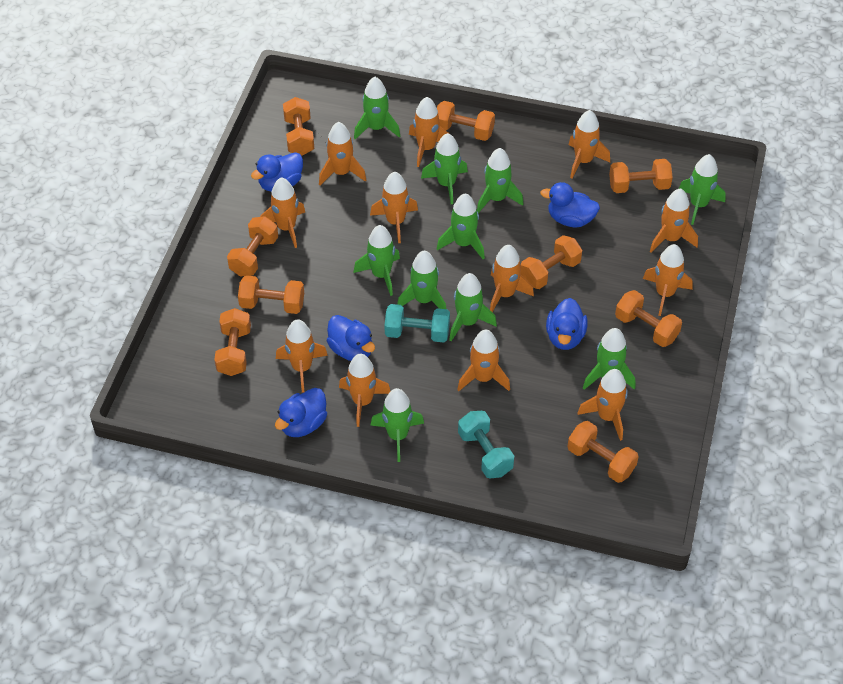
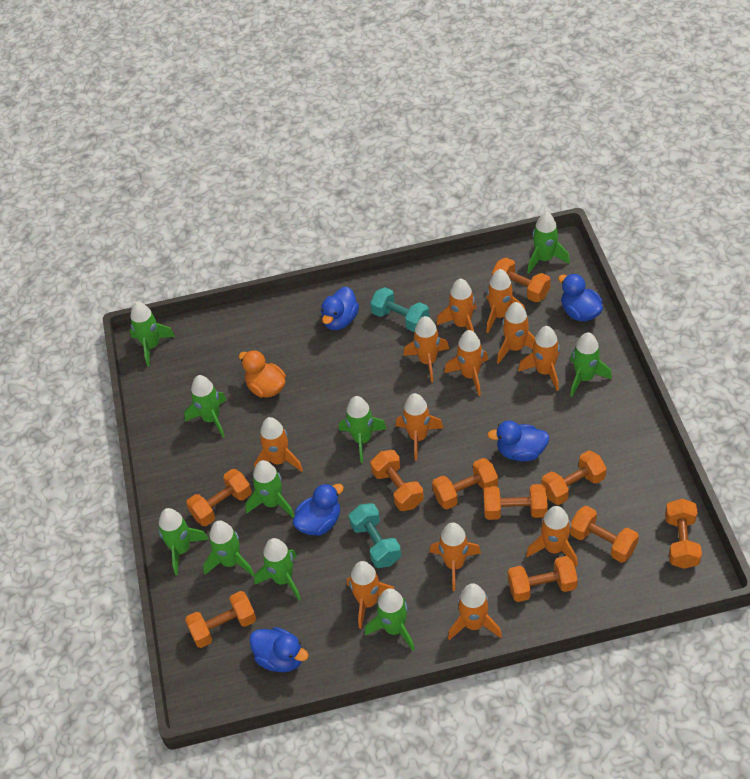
orange duck: none = 0 -> [239,350,286,398] = 1
orange dumbbell: [214,308,251,376] [227,216,278,277] [238,275,304,314] [283,97,314,156] [437,101,495,141] [521,235,582,289] [567,421,639,483] [609,159,673,193] [615,290,682,347] = 9 -> [185,591,256,648] [186,469,252,526] [370,450,424,511] [432,458,498,509] [483,484,548,520] [492,258,551,302] [508,556,578,602] [541,450,607,505] [570,506,639,563] [665,499,702,569] = 10

